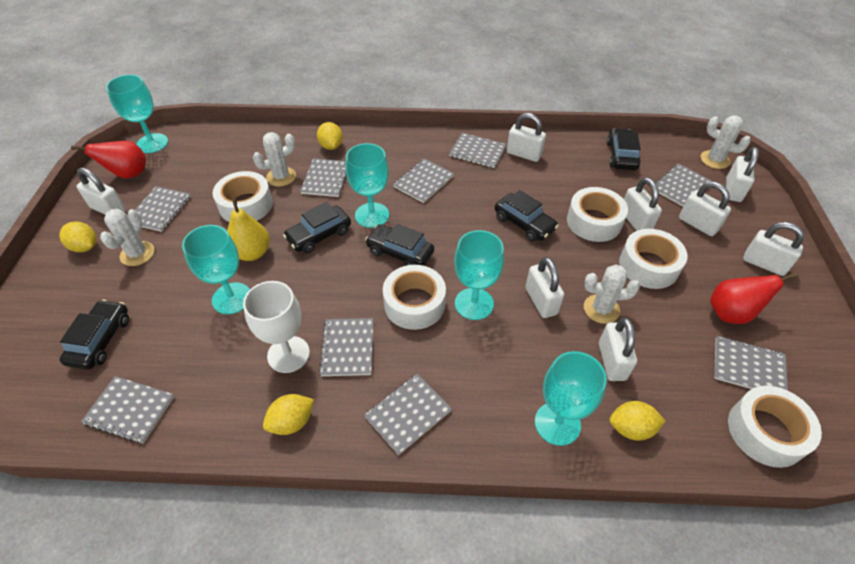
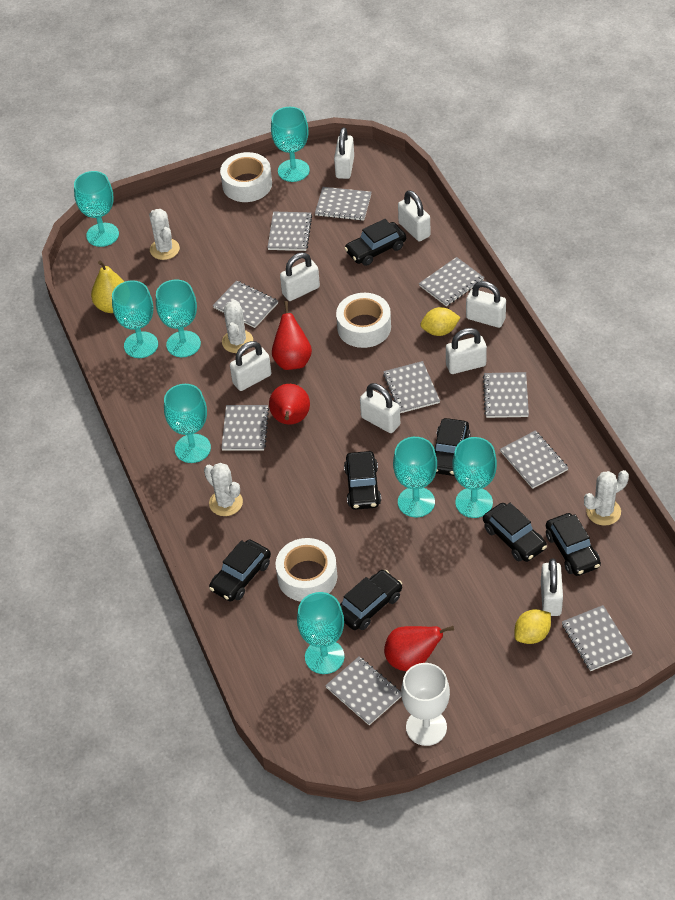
black car: [59,300,129,370] [283,202,351,253] [365,224,434,266] [494,190,558,242] [607,128,641,170] = 5 -> [209,539,271,602] [340,570,402,630] [344,219,406,266] [344,451,381,510] [435,418,471,476] [483,503,547,562] [546,513,601,576] = 7
grey notebook: [81,376,174,444] [129,186,191,232] [300,158,346,197] [319,318,373,376] [364,374,452,455] [393,159,454,203] [449,133,506,168] [656,164,713,207] [714,336,788,390] = 9 -> [213,281,278,328] [221,405,269,451] [267,212,312,251] [315,187,372,221] [325,657,401,725] [383,361,440,413] [419,257,484,306] [483,372,529,418] [500,430,568,489] [562,605,633,671] = 10
red pear: [71,141,146,178] [710,272,798,324] = 2 -> [269,384,310,425] [272,301,312,370] [384,626,454,671] = 3
turquoise goblet: [106,75,168,153] [182,225,250,314] [345,143,389,228] [454,230,504,320] [535,351,607,446] = 5 -> [74,171,119,247] [112,280,158,358] [156,280,201,357] [164,384,211,463] [271,107,310,182] [297,592,344,674] [393,437,437,517] [452,437,497,518] = 8
white tape: [213,171,273,222] [383,265,446,330] [567,187,628,242] [619,229,688,289] [728,386,822,468] = 5 -> [220,152,272,202] [276,538,338,602] [336,293,391,348] = 3
yellow lemon: [59,222,96,252] [263,394,314,435] [317,122,343,150] [609,401,666,441] = 4 -> [420,307,461,336] [514,609,551,644] = 2

